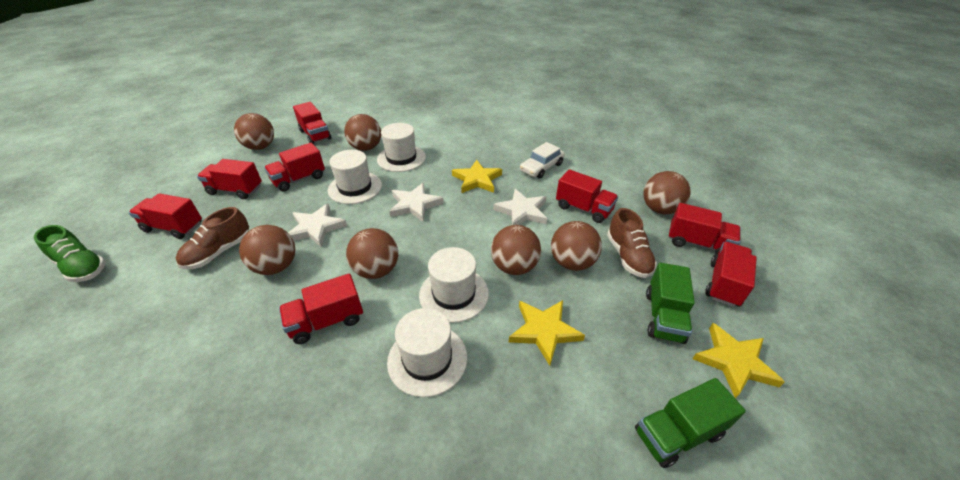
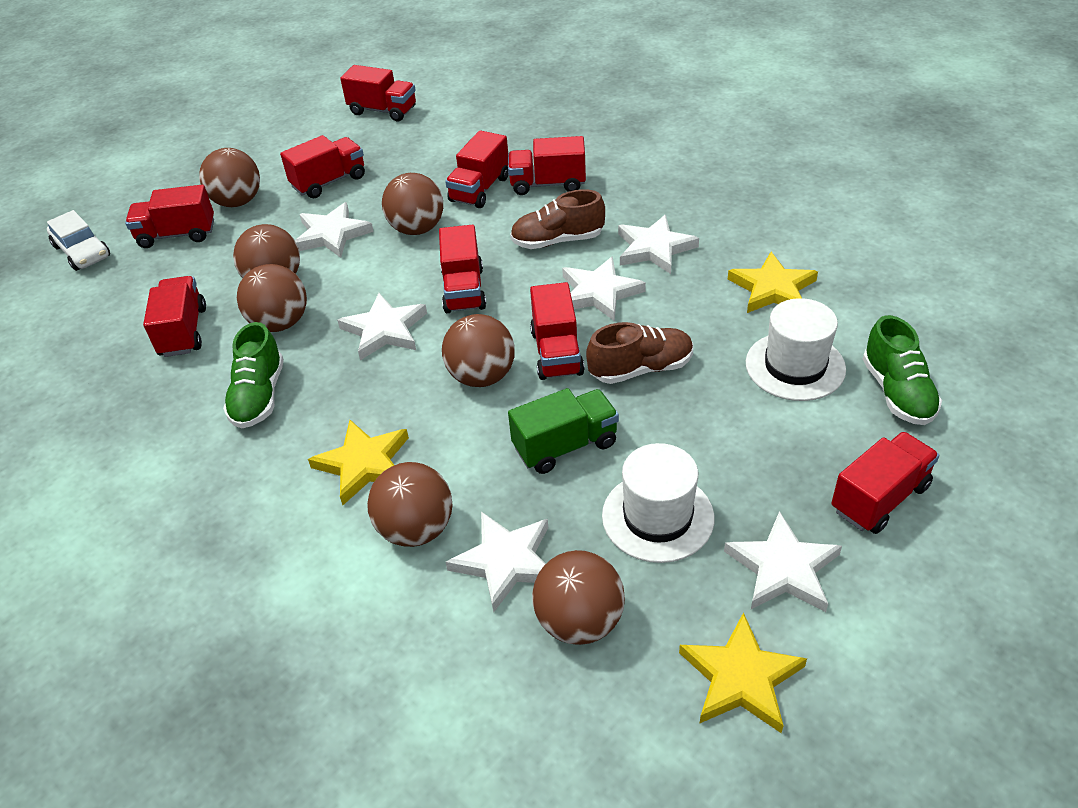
green shoe: [34,225,106,282] = 1 -> [223,322,284,428] [863,315,942,425] = 2
green truck: [635,378,746,468] [646,263,695,344] = 2 -> [508,388,619,474] = 1
red truck: [129,193,202,239] [197,159,262,199] [264,143,325,192] [279,274,363,344] [293,102,331,144] [556,169,618,223] [669,203,740,254] [705,242,757,307] = 8 -> [125,185,214,248] [143,276,206,357] [280,135,365,198] [340,65,416,122] [439,225,486,313] [445,130,508,208] [508,136,586,195] [530,282,585,380] [831,432,939,534] = 9
white hat: [328,150,382,204] [377,123,426,172] [387,308,467,397] [419,247,489,323] = 4 -> [602,443,714,563] [746,298,846,401] = 2
white star: [288,204,347,247] [389,183,444,222] [493,189,547,225] = 3 -> [295,202,374,258] [337,293,427,360] [446,512,548,612] [562,256,646,321] [618,215,699,274] [724,511,842,612] = 6

